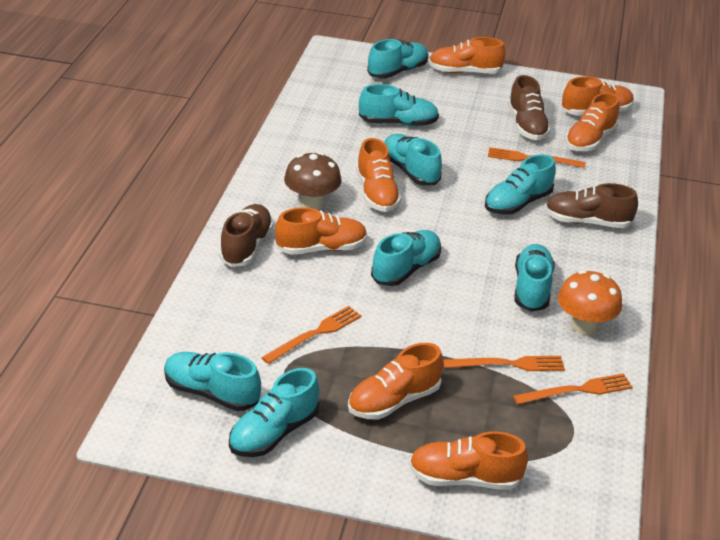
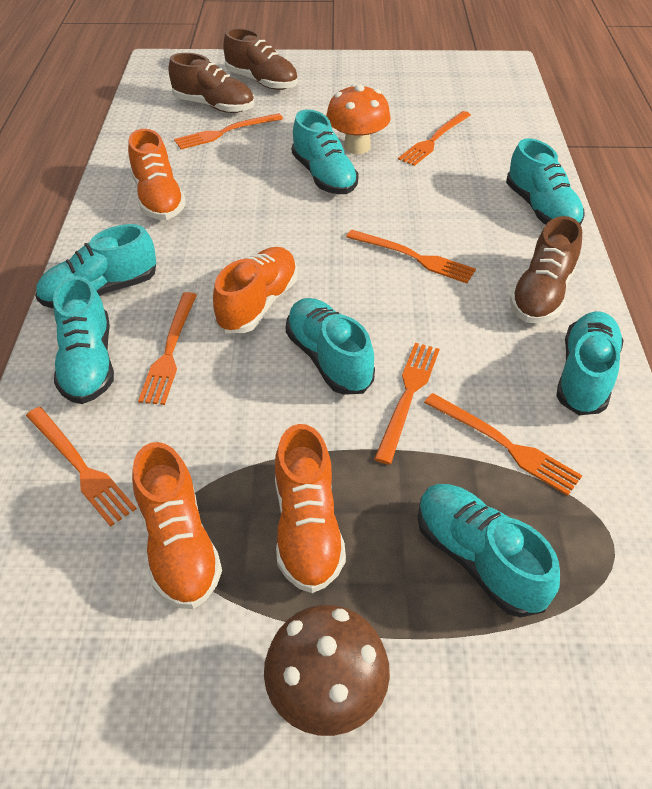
orange fork: [261,306,362,364] [443,356,565,371] [488,147,586,168] [513,373,633,405] = 4 -> [26,407,137,527] [138,292,197,405] [174,113,283,149] [346,230,476,283] [374,343,439,465] [398,111,471,166] [424,393,582,496] = 7
orange shoe: [275,207,367,255] [348,343,443,419] [356,138,401,212] [409,432,528,490] [429,37,506,74] [562,76,634,116] [565,93,619,151] = 7 -> [128,129,186,220] [132,442,222,609] [213,247,298,333] [275,424,346,593] = 4
turquoise shoe: [164,352,261,411] [229,368,319,457] [359,84,439,127] [367,39,428,78] [371,230,441,286] [384,134,442,185] [485,154,556,215] [514,244,555,312] = 8 -> [35,224,156,309] [53,276,114,404] [286,298,375,395] [292,109,359,194] [417,484,560,617] [506,138,585,225] [556,311,624,415] = 7

